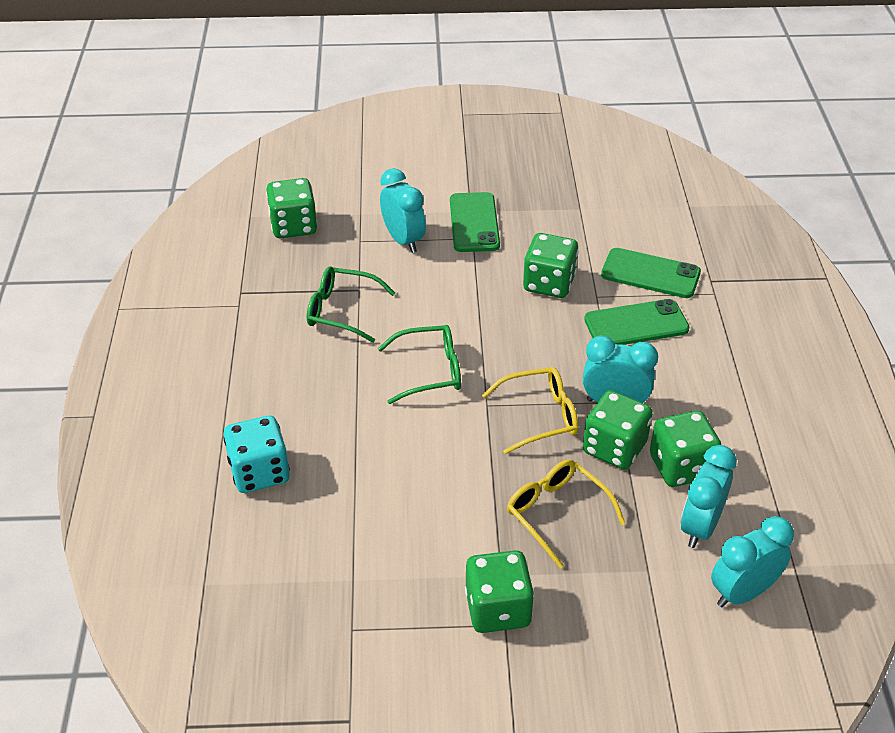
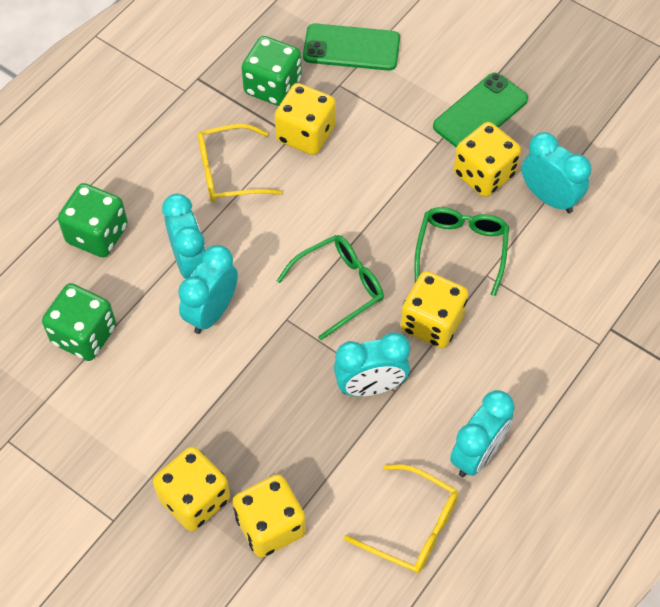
green dice: [266,178,317,238] [465,550,534,633] [523,233,579,298] [583,390,653,469] [650,410,721,487] = 5 -> [42,283,116,361] [58,183,128,258] [241,36,302,106] = 3
green phone: [450,192,500,252] [584,299,689,345] [601,248,701,298] = 3 -> [303,23,400,71] [433,72,528,148] = 2
turquoise clock: [380,168,426,253] [583,335,658,403] [681,445,737,548] [711,516,794,607] = 4 -> [162,194,206,279] [178,245,238,334] [334,333,410,397] [450,390,515,477] [522,132,591,213] = 5
turquoise dice: [223,415,290,493] = 1 -> none = 0
yellow dice: none = 0 -> [153,446,230,531] [233,474,306,558] [275,83,336,155] [401,271,468,348] [453,122,521,197] = 5

